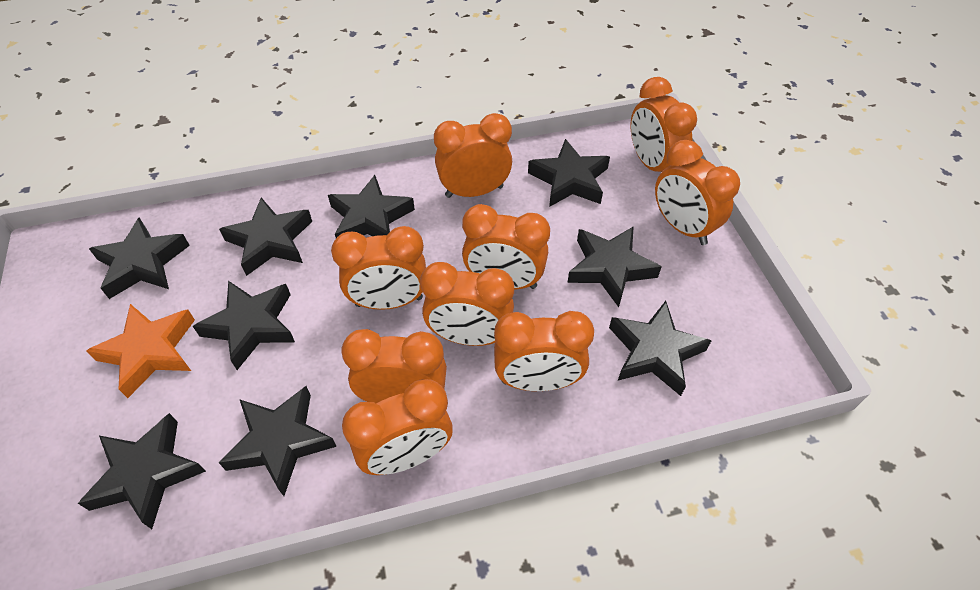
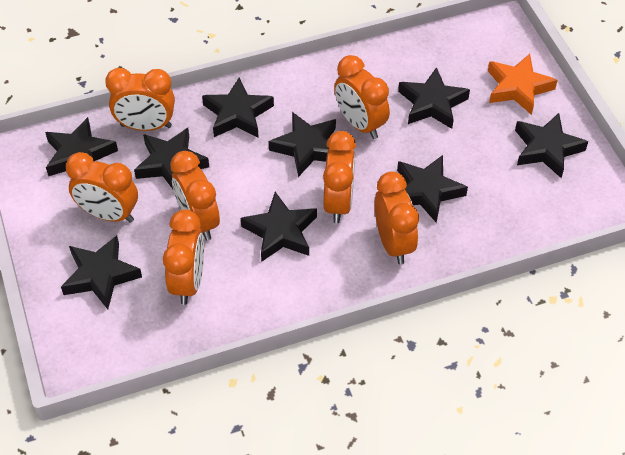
orange clock: [331,226,426,310] [341,329,447,403] [342,379,453,475] [420,262,514,346] [434,113,512,198] [462,204,550,289] [494,311,594,391] [631,77,697,172] [655,140,740,245] = 9 -> [66,152,138,223] [105,68,175,131] [163,209,204,305] [170,151,220,241] [323,131,356,223] [334,55,390,139] [375,171,419,265] = 7

